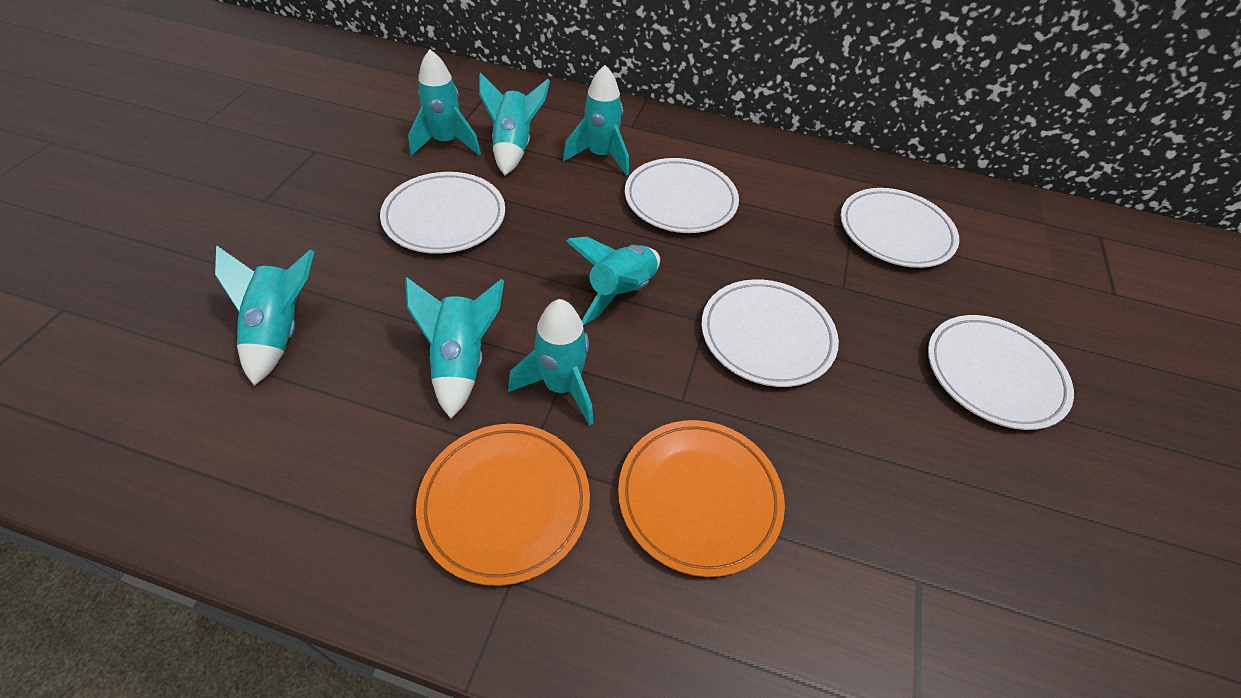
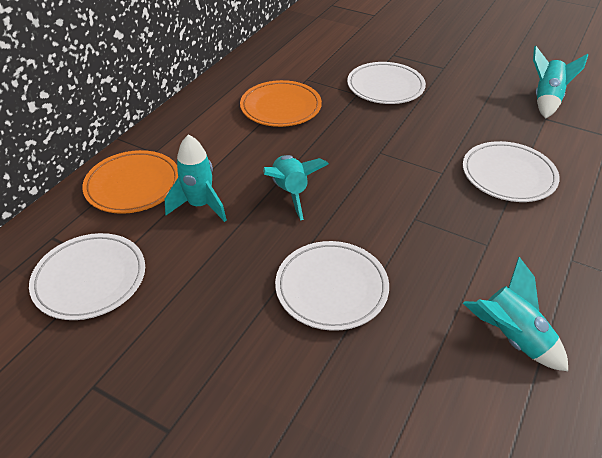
turquoise rocket: [215,245,315,386] [405,277,504,419] [408,49,481,156] [479,73,550,175] [508,299,594,426] [563,65,629,176] [566,236,660,326] = 7 -> [165,134,227,222] [263,155,329,220] [463,257,568,371] [533,46,588,118] = 4
white plate: [380,172,505,254] [625,158,739,233] [701,279,839,387] [841,188,959,268] [928,315,1074,430] = 5 -> [29,233,145,320] [275,241,389,331] [347,62,426,104] [463,141,560,202] = 4

